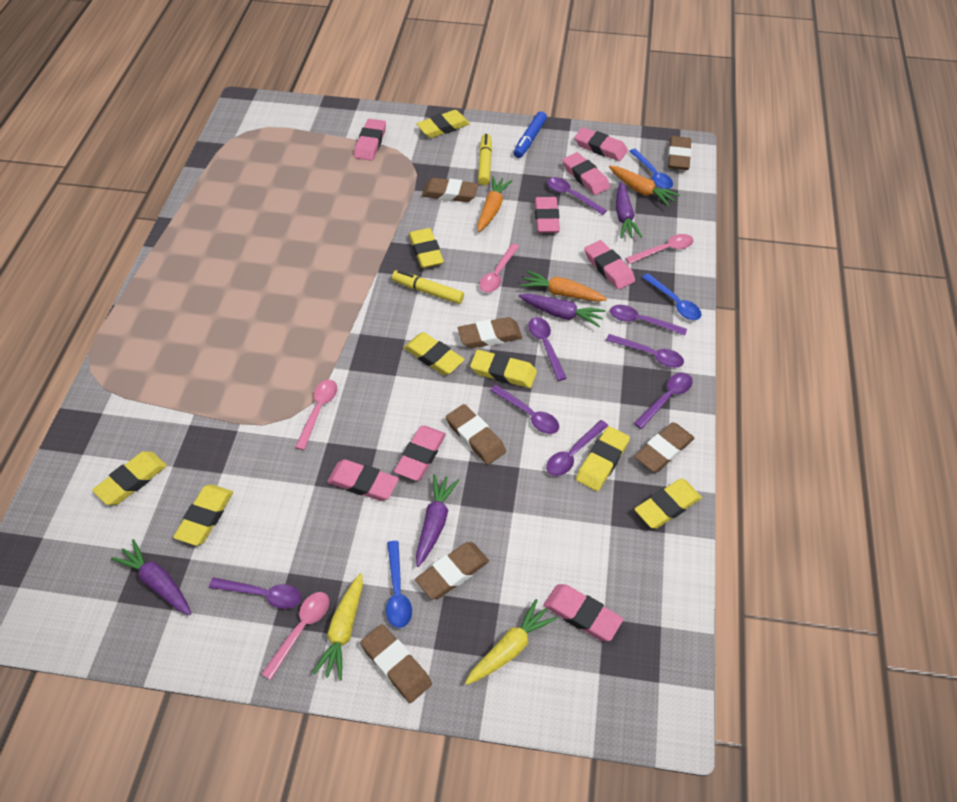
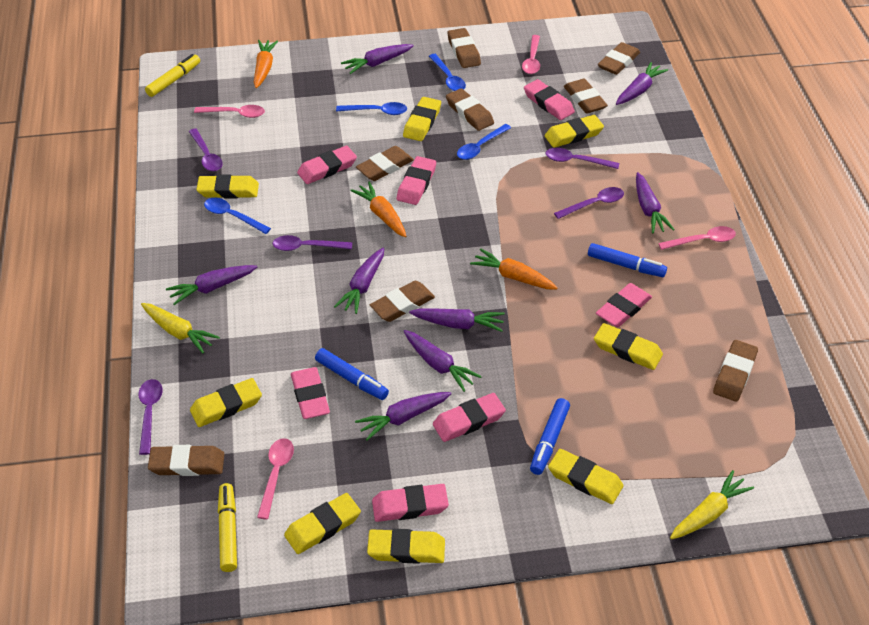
blue marker: [514,111,547,158] = 1 -> [315,348,389,400] [530,398,570,475] [588,243,667,277] = 3
blue spoon: [386,541,412,628] [629,149,673,189] [642,273,702,320] = 3 -> [204,198,271,234] [336,102,407,115] [429,54,466,91] [457,124,511,160] = 4
brown eraser: [360,624,432,703] [415,542,489,599] [422,178,479,202] [446,404,506,465] [458,317,522,348] [635,422,695,472] [668,136,692,170] = 7 -> [148,445,224,476] [356,146,414,181] [370,281,435,322] [446,88,494,131] [447,28,481,68] [564,79,608,113] [598,42,640,75] [713,340,758,402] = 8
pink eraser: [327,459,399,501] [354,119,386,161] [394,426,446,481] [535,197,560,233] [543,584,623,641] [563,152,610,195] [574,127,628,161] [584,240,635,290] = 8 -> [291,367,330,419] [297,146,357,184] [372,484,449,522] [397,156,436,205] [433,393,506,442] [524,79,575,120] [596,283,652,327] = 7
purple carrot: [111,539,191,615] [416,474,459,567] [519,294,606,327] [616,181,642,239] = 4 -> [166,265,257,305] [334,248,384,314] [341,44,414,74] [355,392,452,441] [403,330,482,392] [409,308,505,332] [616,62,668,105] [636,172,675,233] = 8
purple spoon: [209,577,302,609] [490,385,559,434] [528,317,567,381] [546,420,608,476] [547,177,607,215] [606,334,684,368] [610,305,687,336] [634,373,693,429] = 8 -> [139,379,163,455] [189,128,223,171] [273,235,352,251] [546,148,619,169] [554,187,624,219] = 5

